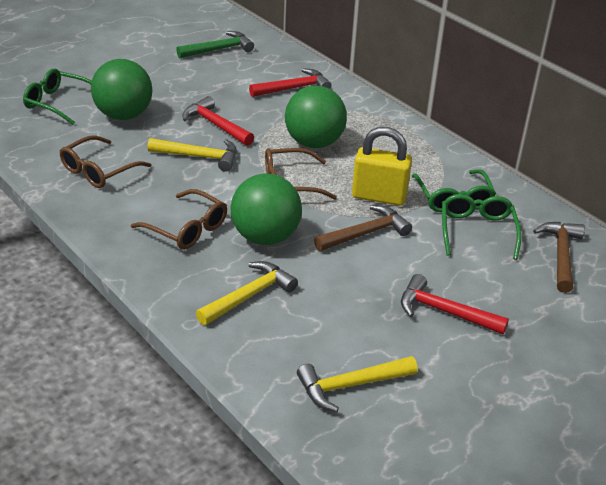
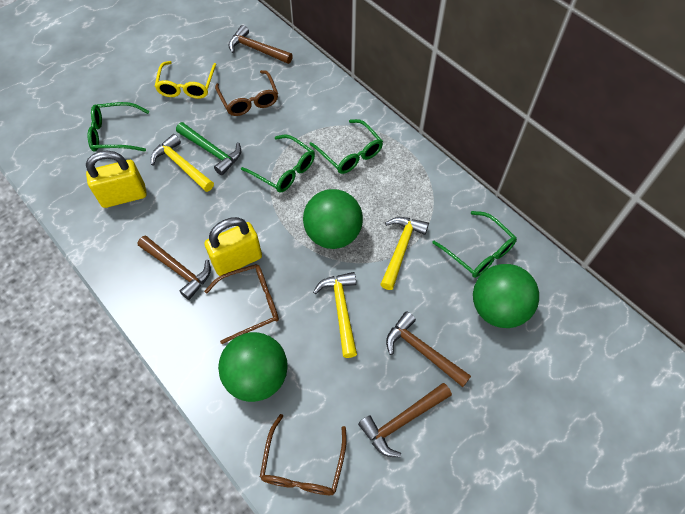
brown hammer: [314,205,412,251] [533,222,585,293] = 2 -> [138,236,211,300] [229,25,293,64] [358,383,452,457] [386,312,471,387] = 4
green glasses: [23,69,92,125] [412,169,496,212] [442,194,521,260] = 3 -> [88,102,149,152] [241,134,315,193] [309,119,383,174] [432,211,517,278] = 4
red hammer: [183,96,254,146] [249,68,332,97] [401,274,509,334] = 3 -> none = 0
yellow glasses: none = 0 -> [154,61,217,99] = 1
yellow padlock: [352,127,412,206] = 1 -> [86,151,147,208] [204,217,262,276] = 2

